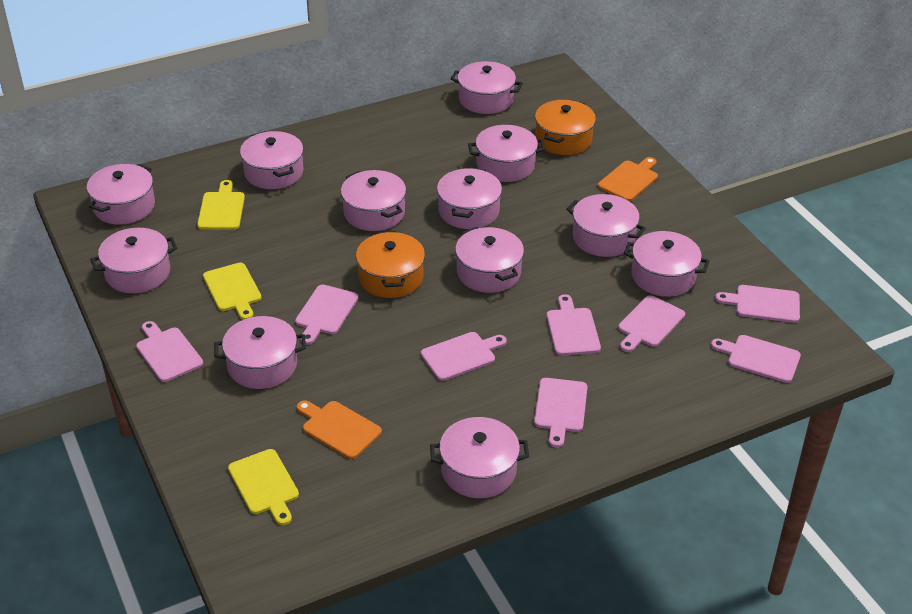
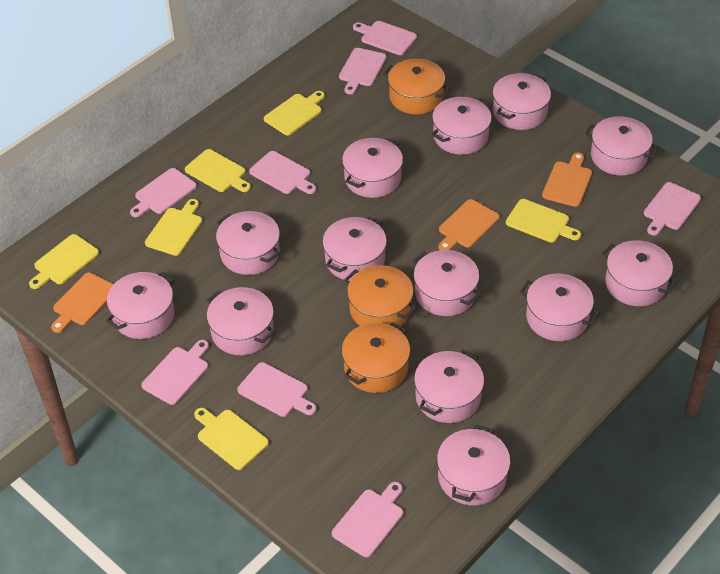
orange cutting board: [297,400,382,459] [598,157,658,201] = 2 -> [51,272,114,333] [439,199,500,250] [542,153,592,207] = 3
orange pot: [356,231,425,298] [535,100,596,155] = 2 -> [342,322,410,393] [344,265,417,327] [383,59,451,114] = 3
pink pot: [87,164,155,225] [90,228,177,293] [214,316,306,389] [240,131,304,189] [341,170,406,231] [430,417,529,498] [437,167,502,229] [451,61,523,114] [455,227,524,293] [468,125,545,182] [566,194,646,257] [624,231,709,297] = 12 -> [106,272,175,339] [207,287,275,355] [216,211,280,275] [322,216,387,281] [342,137,403,198] [413,250,481,316] [414,350,484,423] [432,97,492,155] [437,425,510,506] [493,73,551,130] [520,273,600,341] [585,116,659,176] [602,240,677,306] = 13
yellow cutting board: [197,180,245,230] [203,263,261,320] [228,449,299,525] = 3 -> [29,234,99,289] [145,199,202,256] [185,149,251,192] [194,408,269,470] [264,91,325,135] [506,199,581,243] = 6

